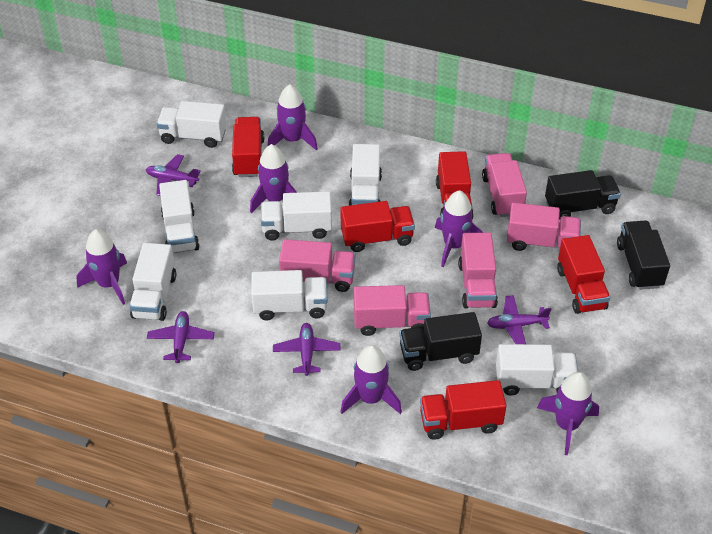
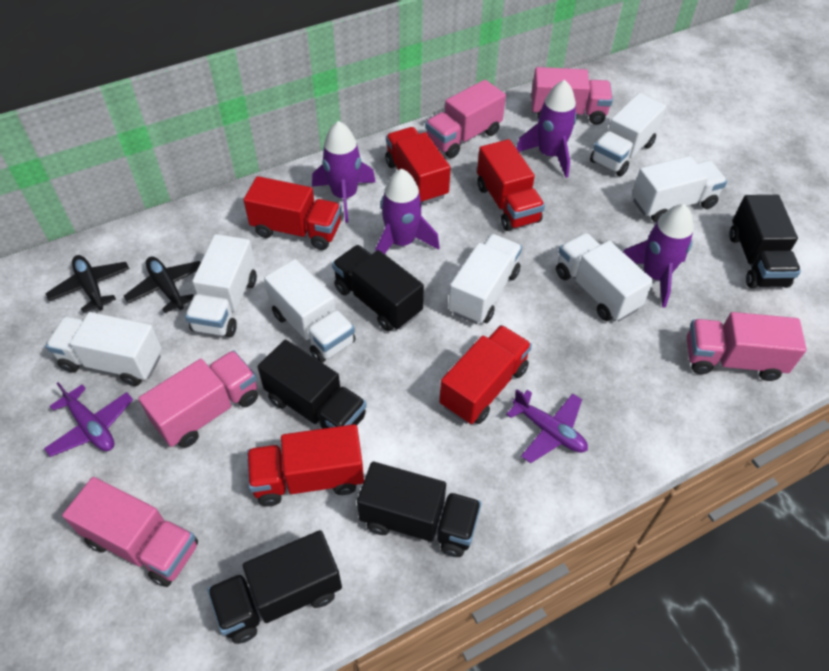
black plane: none = 0 -> [45,255,129,313] [124,256,201,313] = 2
black truck: [399,312,482,371] [545,170,621,220] [617,221,670,290] = 3 -> [207,530,342,644] [258,340,367,429] [332,245,424,331] [357,462,482,557] [729,195,801,288] = 5
purple plane: [146,154,201,196] [147,311,214,363] [273,323,340,376] [487,295,551,344] = 4 -> [44,382,133,457] [506,389,588,463] = 2
purple rocket: [76,229,127,305] [250,144,297,213] [268,84,318,151] [340,345,402,414] [435,190,484,267] [537,372,599,455] = 6 -> [312,121,376,223] [375,169,440,254] [516,80,577,178] [623,204,694,307] = 4

